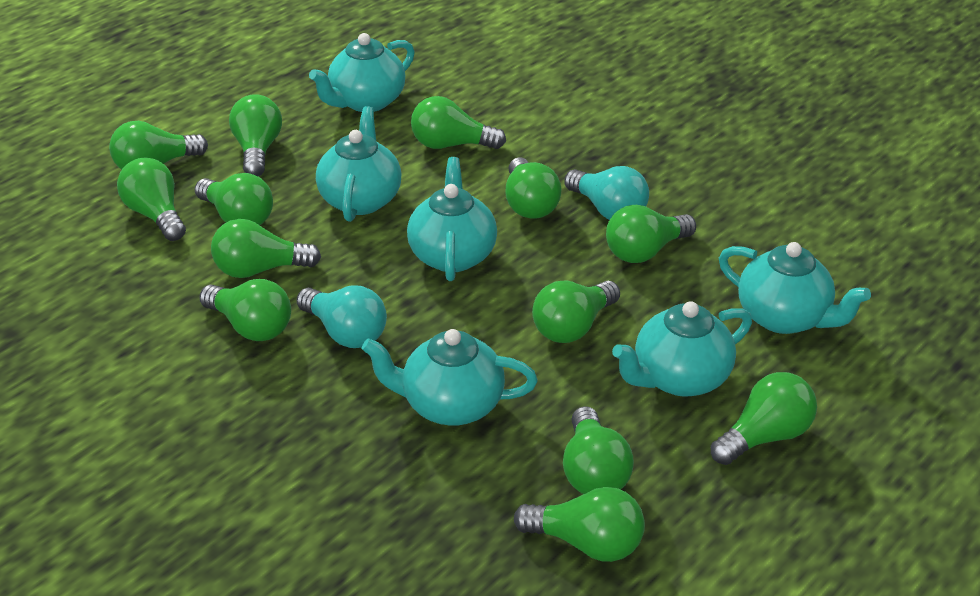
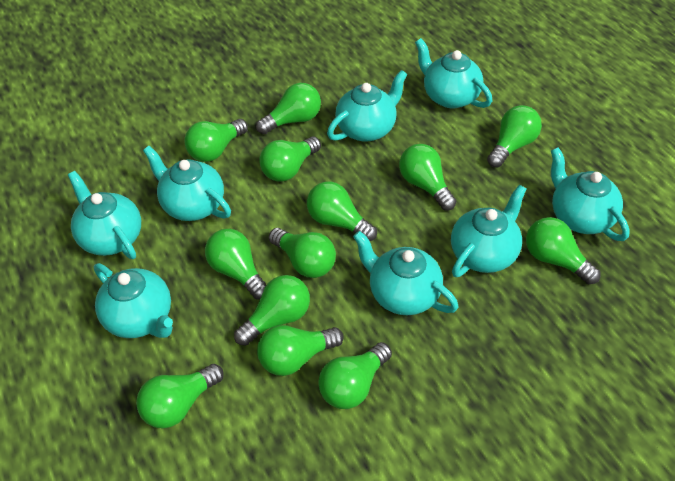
turquoise light bulb: [296,286,387,348] [564,166,649,220] = 2 -> none = 0
turquoise teapot: [309,33,415,112] [316,106,401,222] [361,329,538,426] [407,157,497,281] [612,301,752,396] [719,242,871,334] = 6 -> [68,171,141,259] [94,263,173,338] [143,146,231,221] [327,70,407,142] [353,231,459,315] [415,38,492,108] [451,185,526,277] [551,147,630,241] = 8

